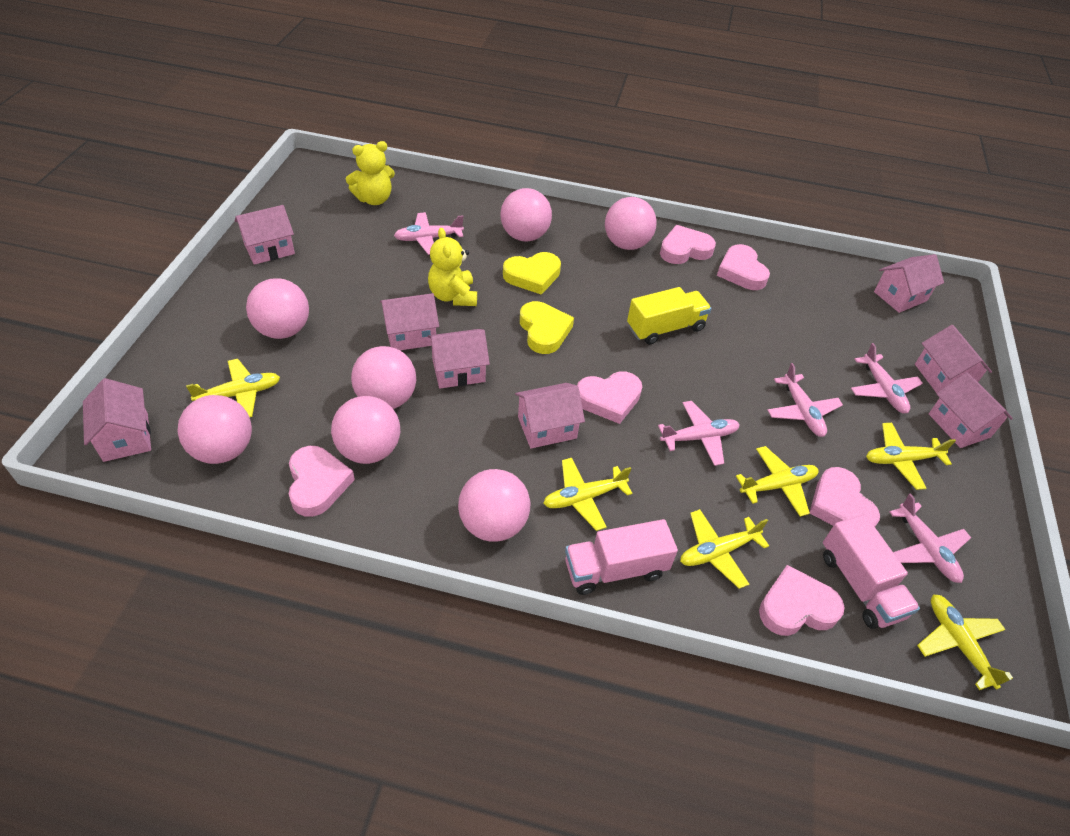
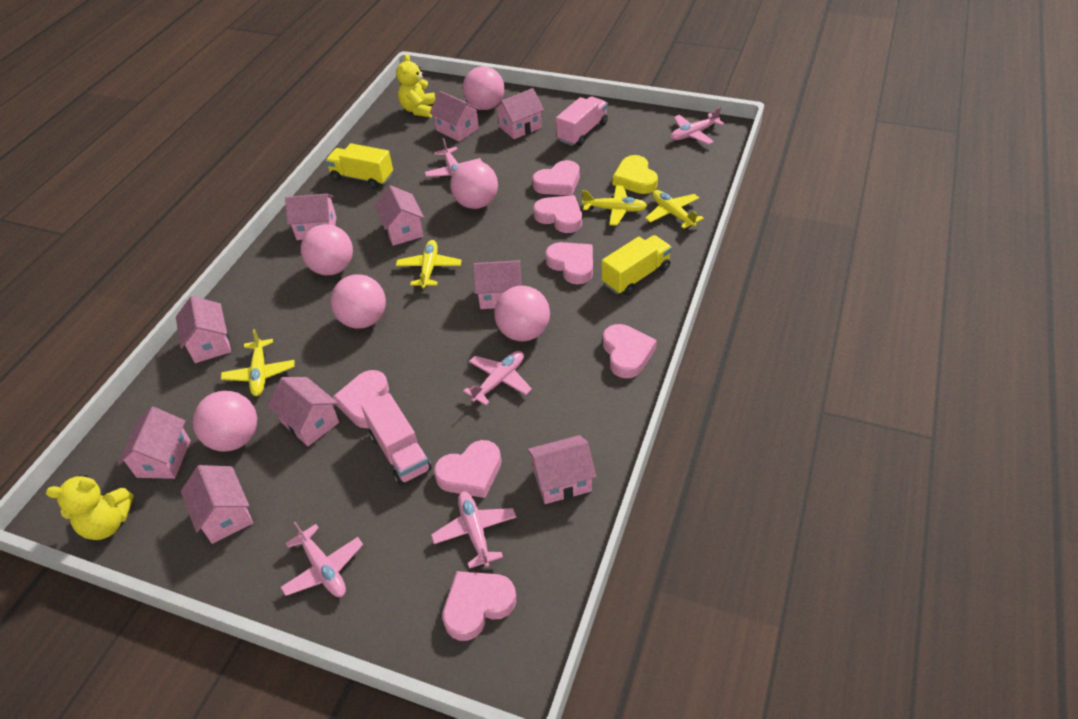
pink ball: [177,395,252,464] [246,278,309,339] [331,396,400,464] [351,346,417,409] [458,469,530,542] [500,188,552,242] [605,197,657,250] = 7 -> [193,391,257,452] [301,224,353,275] [331,274,386,329] [450,160,498,209] [463,66,505,110] [494,286,550,341] = 6
pink heart: [289,446,355,517] [577,372,642,424] [660,225,716,264] [717,244,770,290] [759,565,845,636] [810,467,880,527] = 6 -> [333,370,389,428] [434,440,501,498] [442,571,516,641] [532,160,580,195] [533,195,582,233] [545,242,593,284] [603,324,657,378] = 7
pink house: [83,378,151,462] [235,205,295,265] [380,293,439,350] [428,329,490,388] [515,383,585,448] [874,254,944,313] [915,325,992,393] [929,372,1013,448] = 8 -> [118,407,191,479] [176,296,231,363] [181,465,253,544] [267,377,339,446] [285,194,336,240] [374,185,424,246] [429,91,480,142] [473,260,521,309] [494,88,544,139] [527,435,596,504] = 10
yellow heart: [503,252,561,295] [520,301,574,354] = 2 -> [613,155,658,194] = 1
yellow plane: [186,359,280,417] [543,458,632,531] [680,509,769,589] [736,446,819,517] [866,423,956,490] [917,594,1013,690] = 6 -> [221,329,295,396] [396,240,462,289] [582,185,647,226] [645,190,704,229] = 4
yellow truck: [627,287,711,345] = 1 -> [325,143,393,189] [602,235,672,295] = 2

